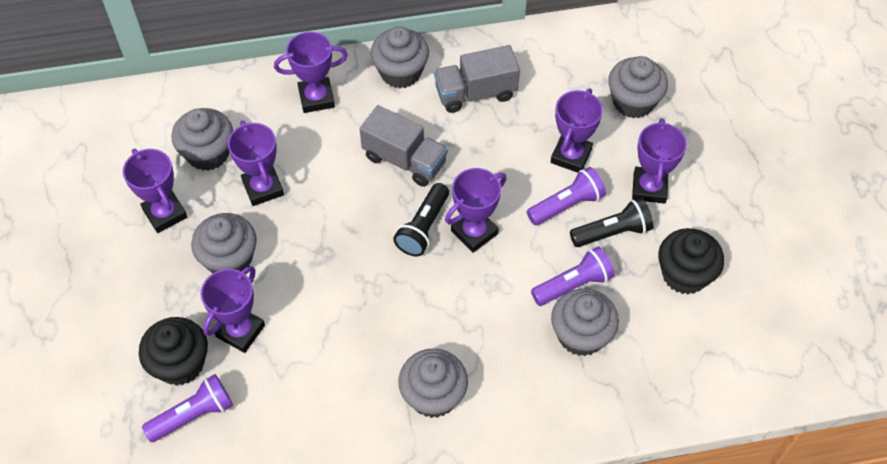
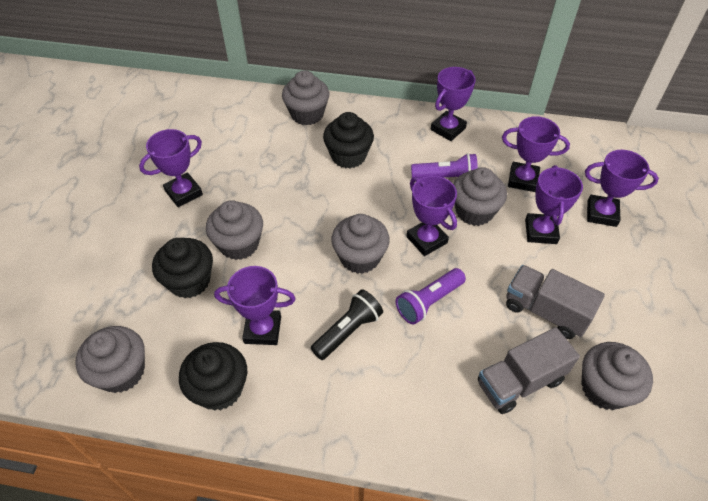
black cupcake: [139,317,208,386] [658,228,724,294] = 2 -> [152,238,213,298] [179,342,247,411] [323,112,374,168] = 3
black flashlight: [393,183,449,256] [570,198,653,247] = 2 -> [311,289,383,360] = 1
purple flashlight: [142,374,233,442] [527,167,606,225] [531,246,615,306] = 3 -> [396,268,466,325] [411,153,478,179] = 2

